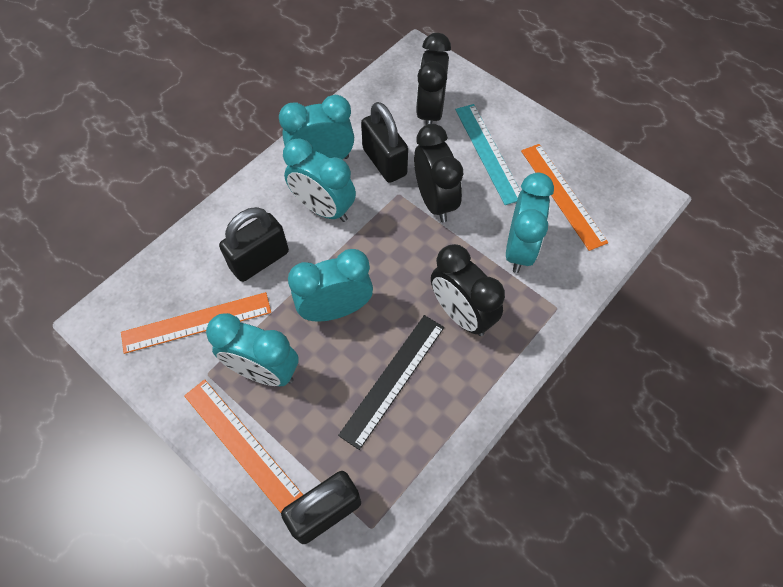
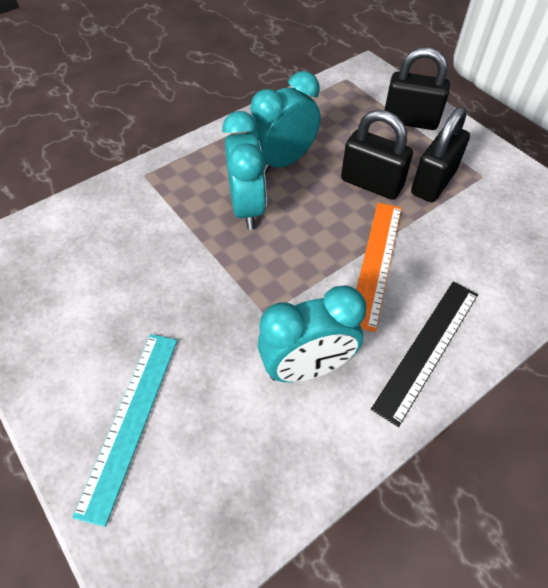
black clock: [414,124,463,222] [416,33,451,125] [431,244,505,336] = 3 -> none = 0
orange ruler: [121,292,271,354] [184,379,303,513] [521,144,608,251] = 3 -> [356,203,402,332] = 1
turquoise clock: [206,313,299,386] [279,95,354,159] [283,138,356,222] [288,249,373,322] [506,172,554,273] = 5 -> [222,111,267,230] [249,71,321,174] [258,285,366,382] = 3

